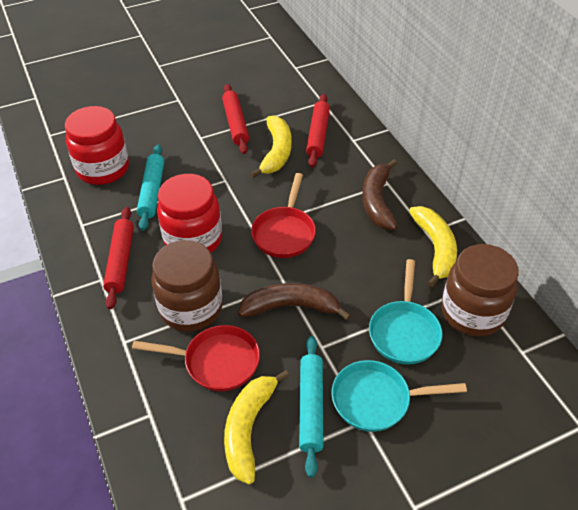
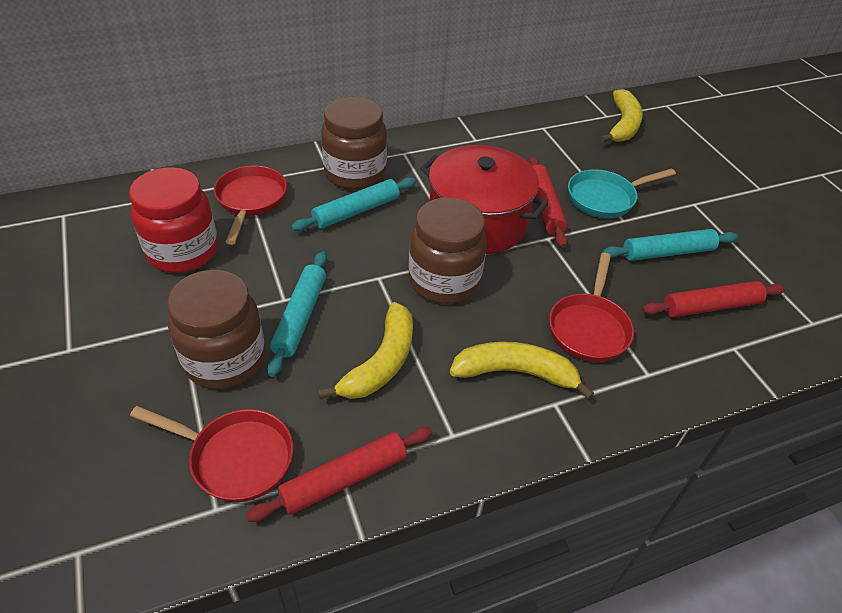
brown banana: [238,283,351,321] [362,159,398,230] = 2 -> none = 0
brown jar: [152,240,223,332] [441,244,519,337] = 2 -> [167,270,265,389] [321,97,387,190] [408,197,487,304] = 3
red jar: [65,106,129,185] [157,174,222,253] = 2 -> [129,167,218,273] = 1
red pan: [132,325,260,391] [251,173,316,258] = 2 -> [130,406,293,502] [214,166,287,245] [549,253,634,362] = 3
red pot: none = 0 -> [420,145,548,254] = 1
turquoise pan: [332,360,467,432] [369,259,443,365] = 2 -> [568,168,676,218] = 1
turquoise rolling pin: [137,145,164,231] [299,336,323,478] = 2 -> [267,251,327,377] [291,177,416,231] [602,229,738,261] = 3

